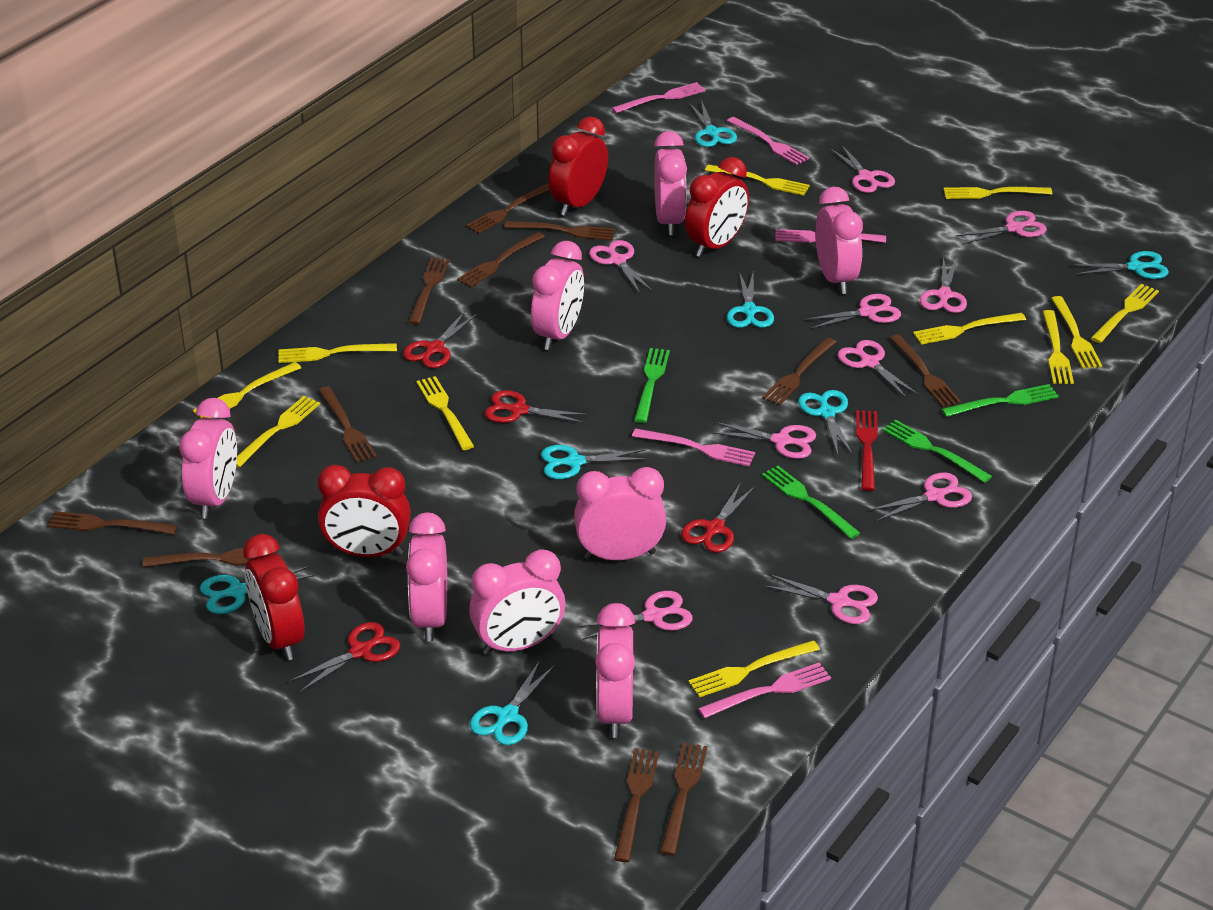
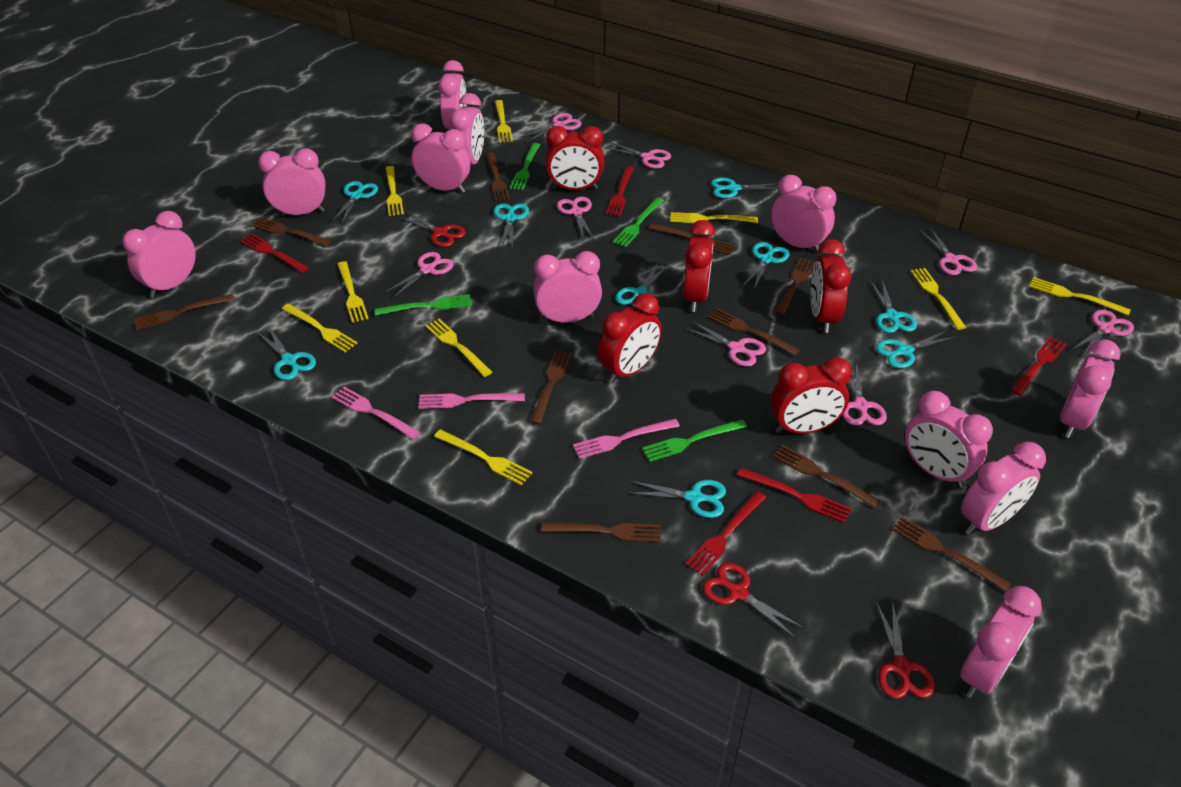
brown fork: [47,511,178,535] [143,548,277,567] [318,386,377,463] [409,257,450,325] [457,232,545,287] [466,183,550,234] [505,221,615,241] [614,748,659,862] [660,742,707,856] [762,338,836,405] [890,334,961,408] = 11 -> [134,294,234,330] [252,217,331,246] [486,153,510,201] [530,351,572,425] [541,522,661,543] [649,223,735,255] [708,308,800,356] [772,445,880,508] [775,258,815,315] [891,517,1011,592] = 10
pink clock: [179,398,237,519] [406,512,447,641] [469,549,565,655] [531,241,584,350] [574,467,666,560] [595,603,635,738] [654,131,687,235] [815,187,863,294] = 8 -> [122,211,196,297] [258,148,326,215] [411,124,470,193] [438,60,467,129] [450,93,484,165] [533,251,602,323] [771,175,836,253] [905,391,993,487] [960,586,1042,698] [961,442,1046,535] [1060,339,1121,438] = 11
pink fork: [612,82,706,113] [632,428,755,466] [698,663,831,718] [727,117,809,165] [775,229,886,243] = 5 -> [332,387,420,439] [418,393,525,409] [573,419,680,459] = 3
pink scissors: [577,591,693,640] [589,240,653,294] [711,422,816,459] [763,574,878,624] [804,294,901,329] [830,144,895,193] [838,340,919,399] [868,472,972,522] [920,257,967,313] [956,211,1047,245] = 10 -> [384,252,454,298] [521,113,582,142] [557,197,594,241] [604,142,671,169] [685,321,766,367] [843,363,887,425] [920,228,977,275] [1071,309,1134,356] = 8
red clock: [243,534,305,661] [318,465,411,557] [549,117,608,216] [685,157,749,257] = 4 -> [546,126,604,190] [598,293,662,383] [683,220,715,312] [771,357,852,434] [810,239,851,333] = 5
red fork: [856,410,878,491] = 1 -> [240,234,310,273] [606,167,634,217] [686,492,766,576] [737,468,851,523] [1011,336,1067,396] = 5
red scissors: [289,622,400,693] [403,311,477,368] [485,390,589,423] [681,483,755,553] = 4 -> [400,211,466,247] [703,563,805,639] [876,600,935,699] = 3
turquoise scissors: [200,566,315,614] [470,660,555,745] [541,445,648,479] [689,100,737,147] [727,270,774,328] [798,390,853,455] [1071,251,1169,279] = 7 -> [257,326,316,380] [331,181,378,223] [494,204,529,248] [615,262,669,306] [628,480,726,518] [711,177,779,198] [743,242,789,289] [870,280,917,333] [876,330,956,368] = 9
yellow fork: [193,362,301,418] [236,396,320,468] [278,343,397,363] [416,376,474,450] [688,640,820,698] [705,164,810,196] [913,313,1026,345] [943,187,1052,199] [1043,310,1074,384] [1051,296,1102,369] [1091,284,1159,343] = 11 -> [282,304,358,352] [337,261,369,323] [386,166,404,216] [425,318,492,377] [434,429,533,486] [495,100,513,142] [670,212,758,223] [910,268,966,330] [1029,277,1131,315] = 9

